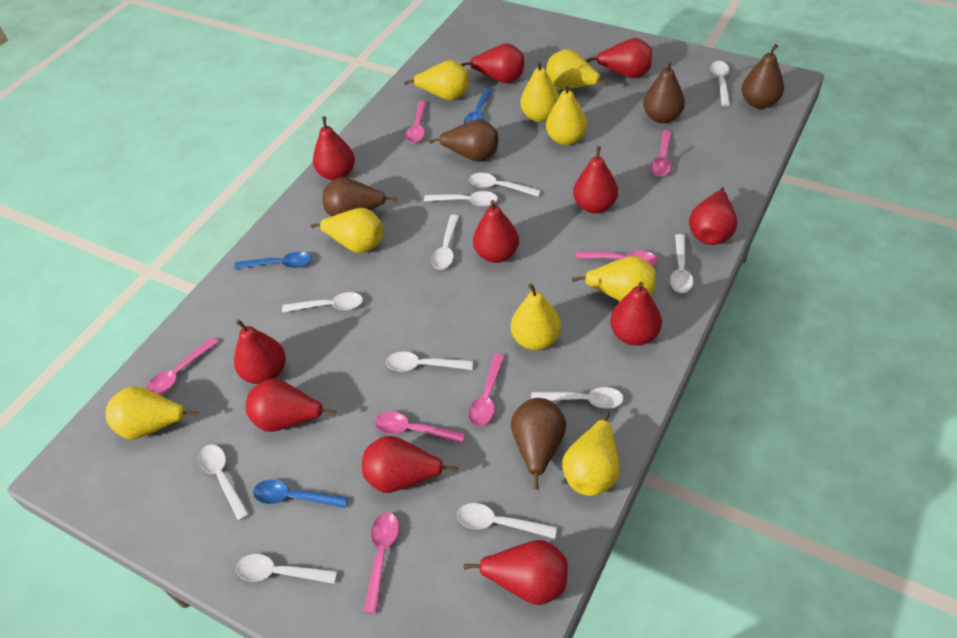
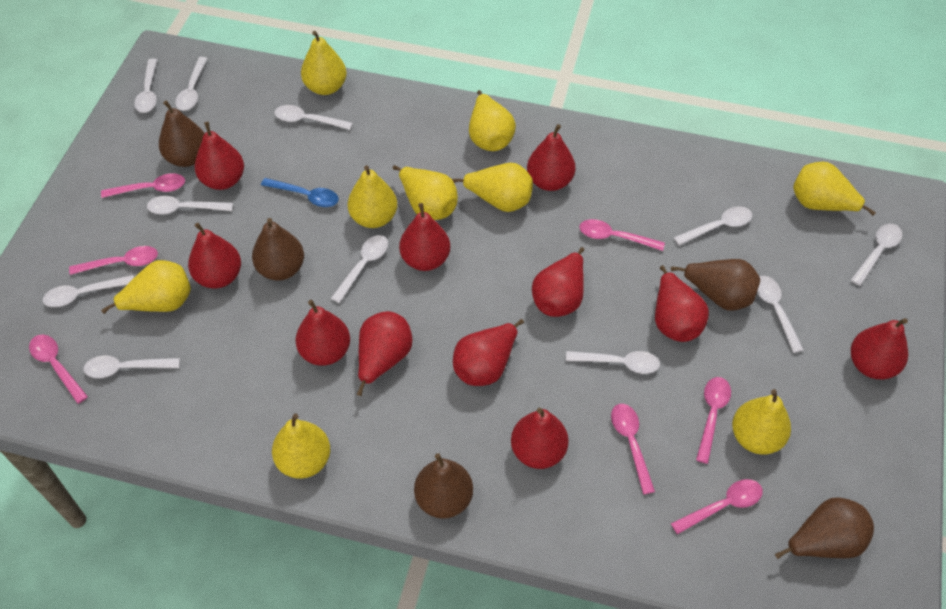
blue spoon: [235,252,311,269] [253,480,348,508] [464,88,493,124] = 3 -> [261,178,339,207] = 1

